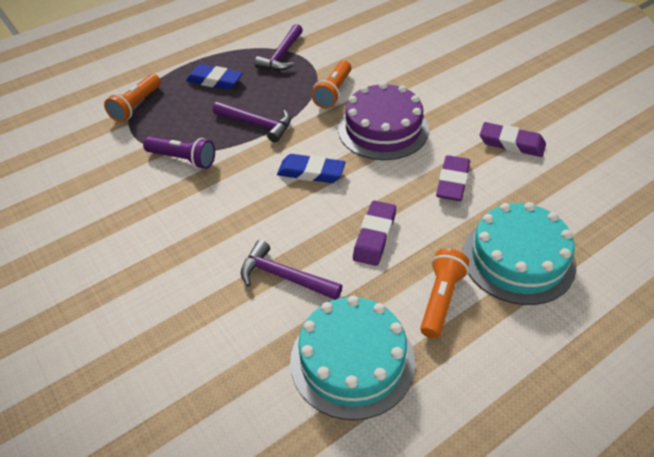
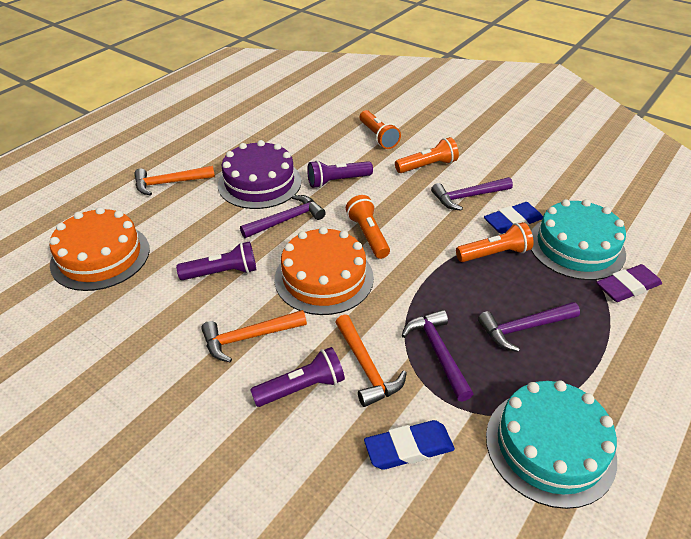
orange cake: none = 0 -> [49,207,150,291] [274,227,374,315] = 2
orange flashlight: [104,74,161,122] [311,60,351,109] [420,248,469,338] = 3 -> [346,195,390,259] [360,110,401,149] [395,137,459,173] [456,222,534,262] = 4
orange hammer: none = 0 -> [134,166,215,196] [201,310,307,362] [335,314,407,407] = 3
purple eraser: [353,200,396,266] [436,155,470,201] [480,122,546,157] = 3 -> [597,264,662,302] = 1
purple flashlight: [143,136,215,169] = 1 -> [176,241,257,280] [250,347,345,407] [307,160,373,188] = 3
purple hammer: [212,102,291,143] [241,240,342,300] [254,24,303,71] = 3 -> [240,195,326,238] [401,310,473,402] [431,177,513,211] [478,302,580,352] = 4

